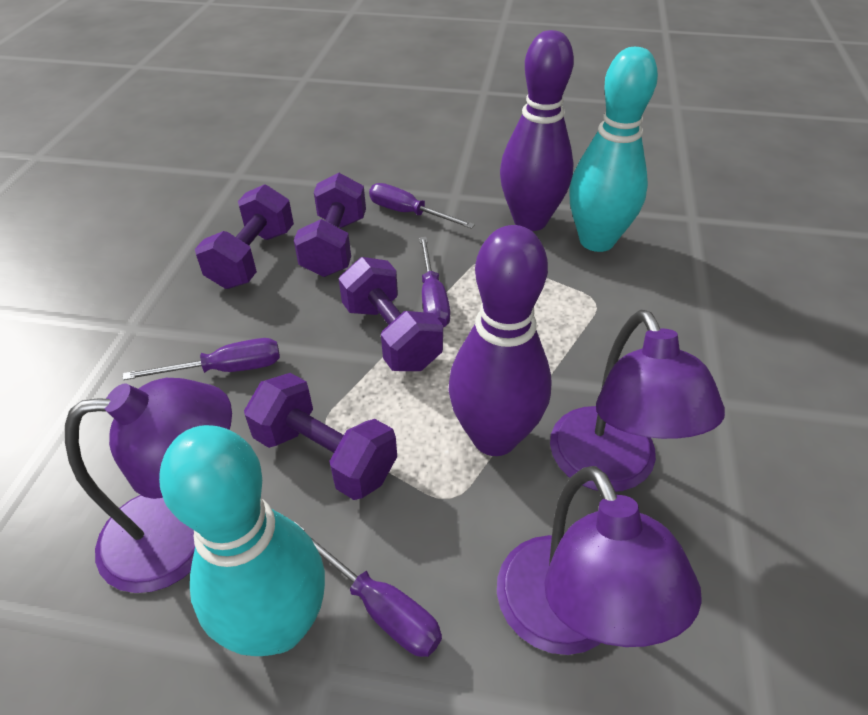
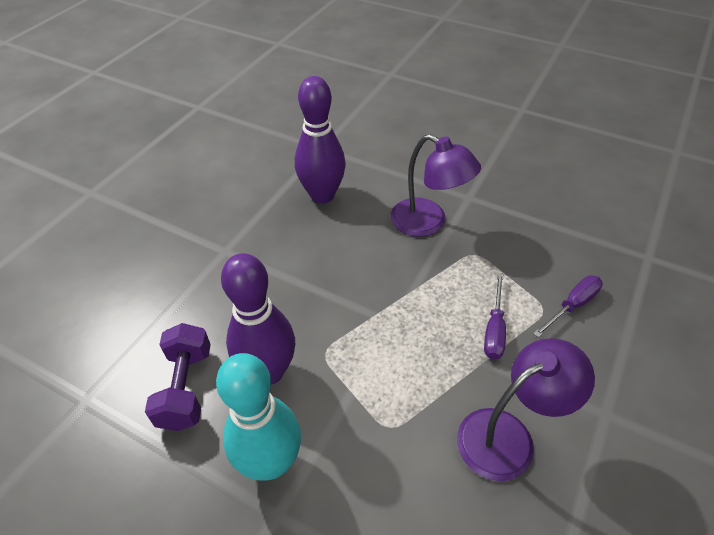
purple dumbbell: [195,184,294,289] [244,373,397,500] [294,173,366,277] [339,257,443,371] = 4 -> [145,323,211,431] = 1
purple lamp: [65,378,232,593] [497,466,702,655] [550,310,725,492] = 3 -> [391,134,481,237] [457,338,595,481] = 2
purple screwdriver: [123,338,280,380] [295,522,442,657] [369,183,475,229] [419,237,450,327] = 4 -> [484,273,506,359] [533,275,603,337] = 2
turquoise bowling pin: [159,425,325,656] [569,47,658,252] = 2 -> [216,353,301,480] = 1

